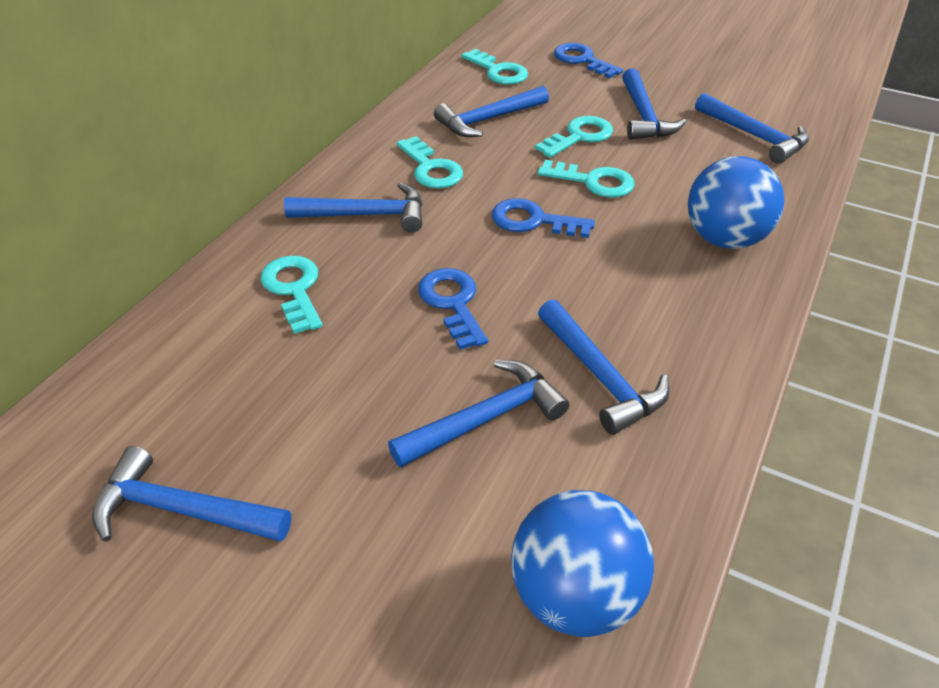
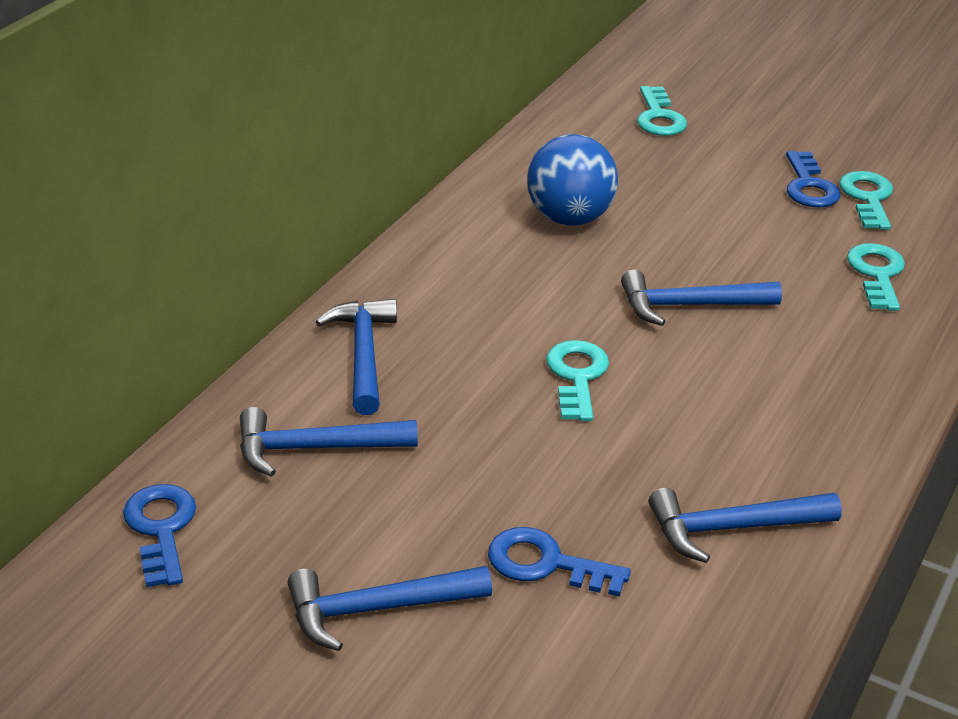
blue ball: [511,490,654,637] [688,156,784,249] = 2 -> [527,134,618,226] = 1
blue hammer: [92,446,291,542] [284,182,423,233] [388,360,569,468] [434,86,549,137] [538,299,669,435] [622,68,686,140] [695,93,809,164] = 7 -> [240,407,418,477] [287,566,492,651] [316,299,397,415] [621,270,782,326] [649,488,842,563] = 5
turquoise key: [261,256,323,334] [397,136,463,189] [461,49,528,85] [535,116,613,158] [537,160,634,198] = 5 -> [546,340,609,421] [637,86,687,136] [839,171,893,230] [847,243,905,311] = 4

